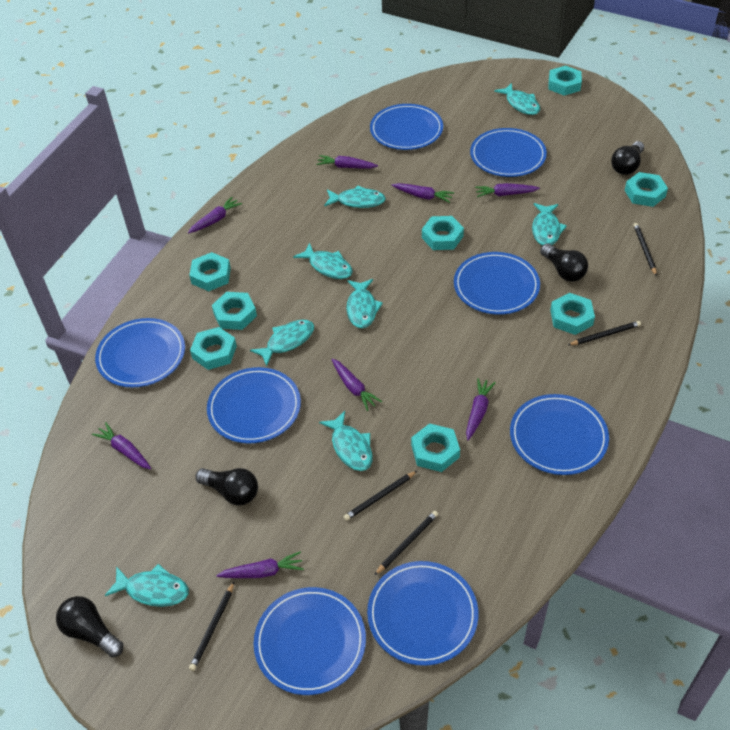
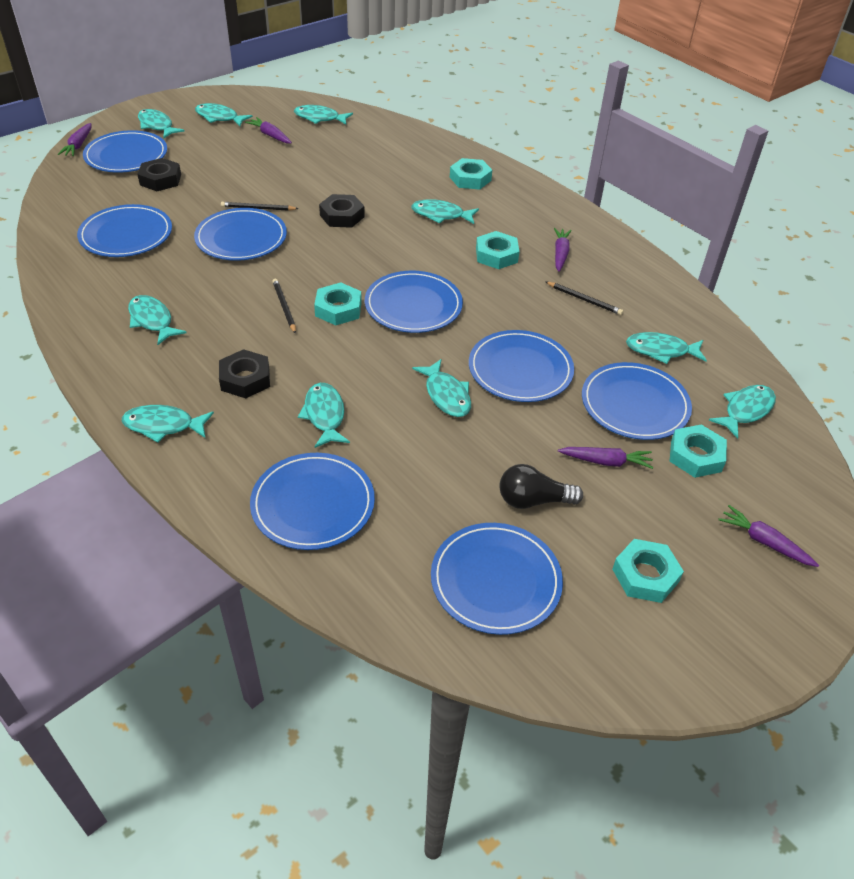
black light bulb: [56,596,123,657] [196,468,258,506] [540,243,588,282] [611,141,644,175] = 4 -> [499,464,583,509] = 1
black nut: none = 0 -> [137,158,181,191] [219,349,270,398] [319,194,365,228] = 3
black pencil: [189,582,234,671] [344,471,417,521] [375,511,438,575] [568,321,641,345] [634,223,657,276] = 5 -> [221,202,299,211] [272,279,296,334] [546,282,623,315] = 3
purple carrot: [92,422,151,469] [188,197,242,234] [216,551,304,578] [316,155,378,168] [331,359,382,411] [392,183,454,203] [466,378,496,441] [475,183,540,197] = 8 -> [58,123,91,156] [245,117,292,143] [554,228,572,272] [558,447,654,469] [718,505,819,567] = 5
turquoise fish: [104,564,189,607] [250,320,314,367] [293,243,353,279] [319,411,373,471] [324,185,386,208] [346,279,383,328] [494,83,540,115] [532,203,567,246] = 8 -> [122,405,214,443] [128,295,186,345] [138,109,185,138] [195,103,253,126] [294,105,353,125] [298,383,350,448] [411,199,479,224] [412,359,471,417] [626,332,707,364] [709,385,776,439] = 10
turquoise nut: [189,252,231,291] [190,327,237,370] [212,292,257,330] [411,423,460,472] [422,216,464,250] [548,66,582,96] [550,293,595,335] [625,172,668,207] = 8 -> [314,282,362,325] [450,158,492,190] [476,231,519,269] [612,539,684,603] [669,424,727,478] = 5

